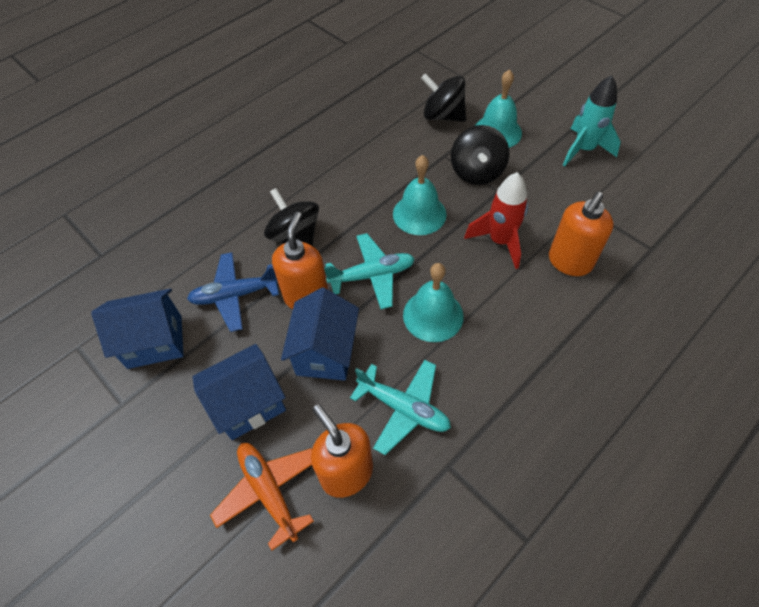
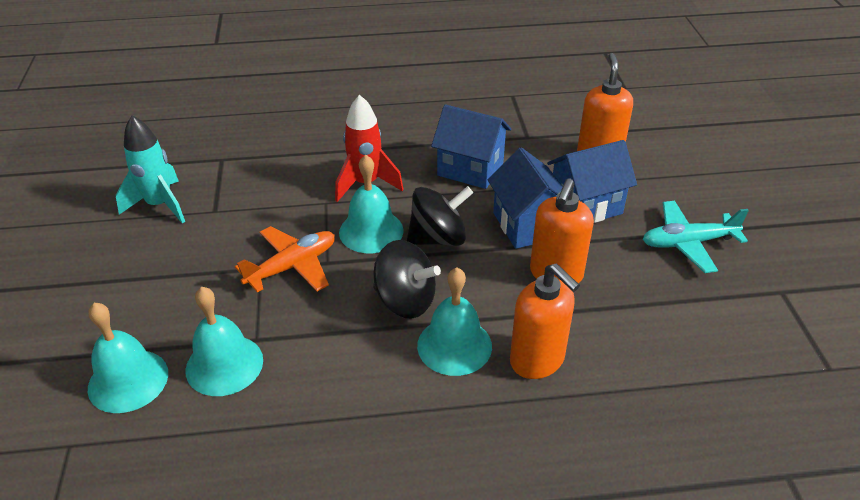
black spinning top: [264,188,319,246] [421,73,466,122] [451,125,509,185] = 3 -> [373,240,441,319] [407,186,473,246] = 2
blue plane: [187,252,279,332] = 1 -> none = 0
turquoise bell: [393,155,447,235] [403,263,464,342] [475,69,522,148] = 3 -> [88,303,168,413] [186,287,263,396] [339,155,404,253] [417,267,492,376] = 4
turquoise plane: [324,233,415,309] [350,360,451,455] = 2 -> [643,201,749,273] = 1

